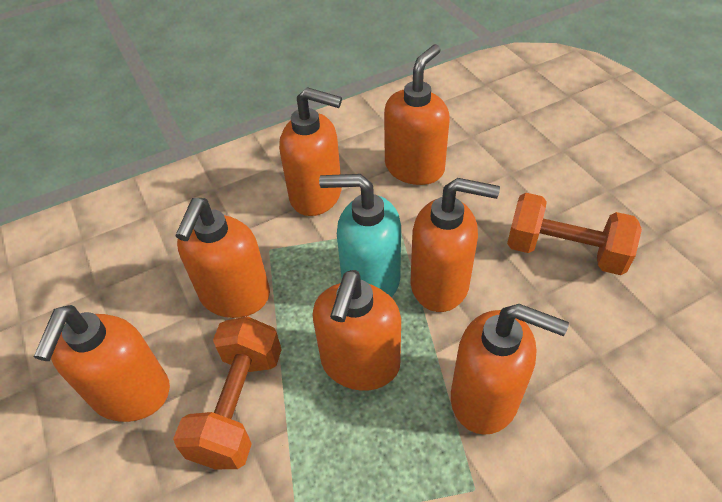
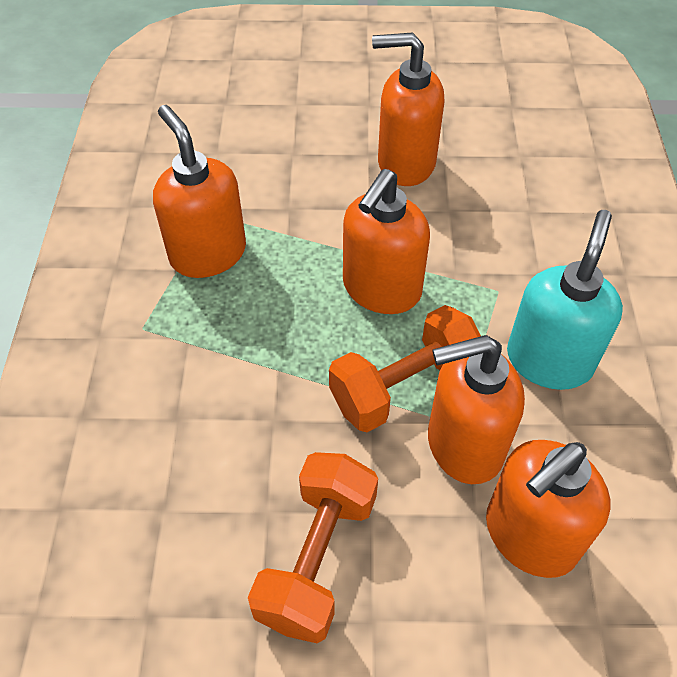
orange soap dispenser: [34,305,170,422] [175,198,270,318] [279,87,342,216] [313,270,401,391] [384,44,450,185] [411,178,500,312] [451,304,569,435] = 7 -> [153,105,246,278] [343,169,430,314] [372,32,445,186] [428,335,525,484] [486,440,610,578] = 5

